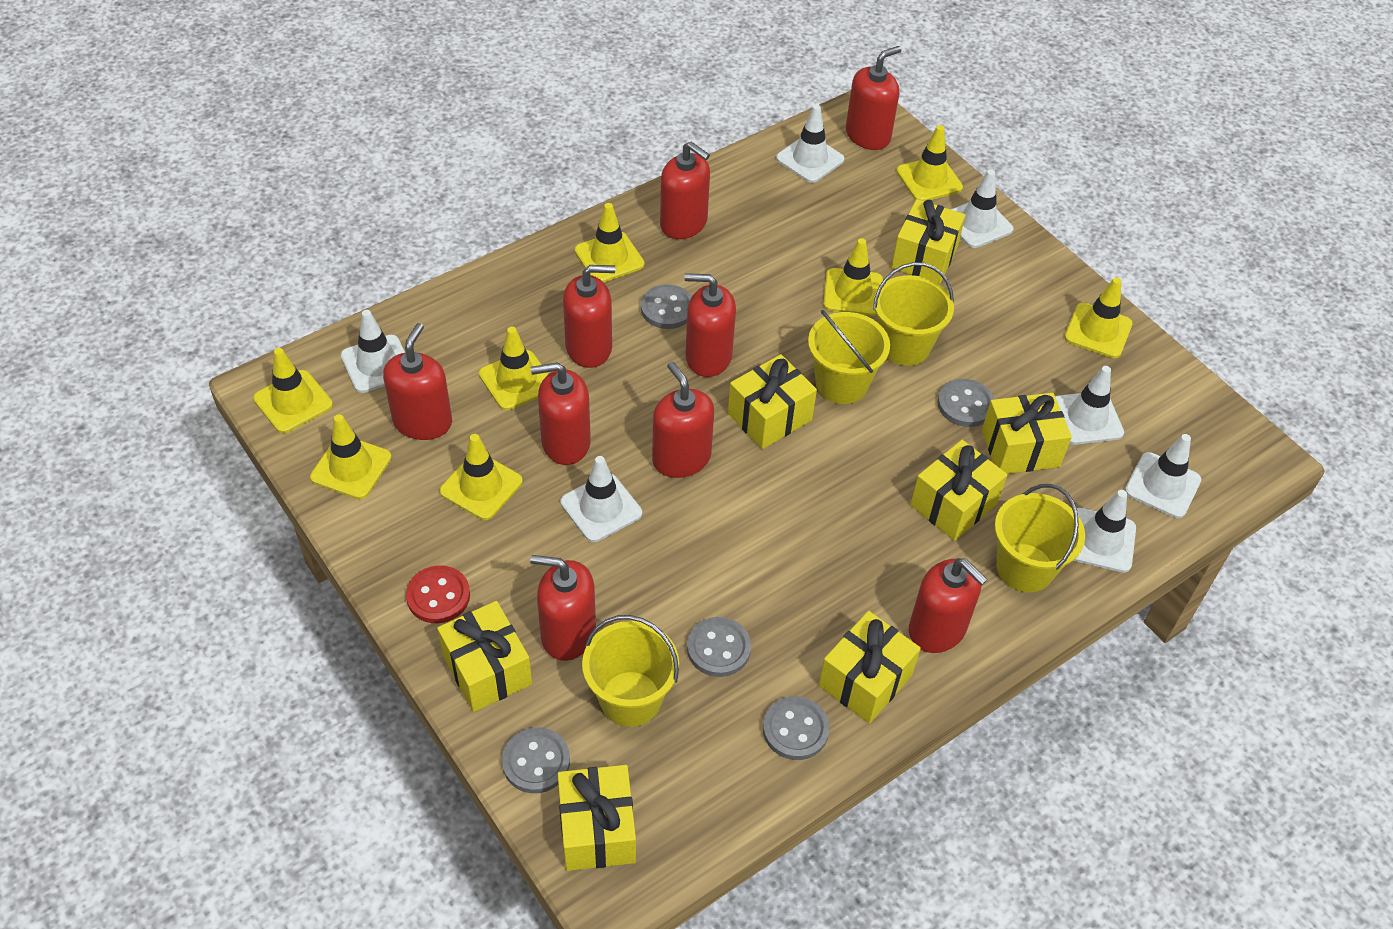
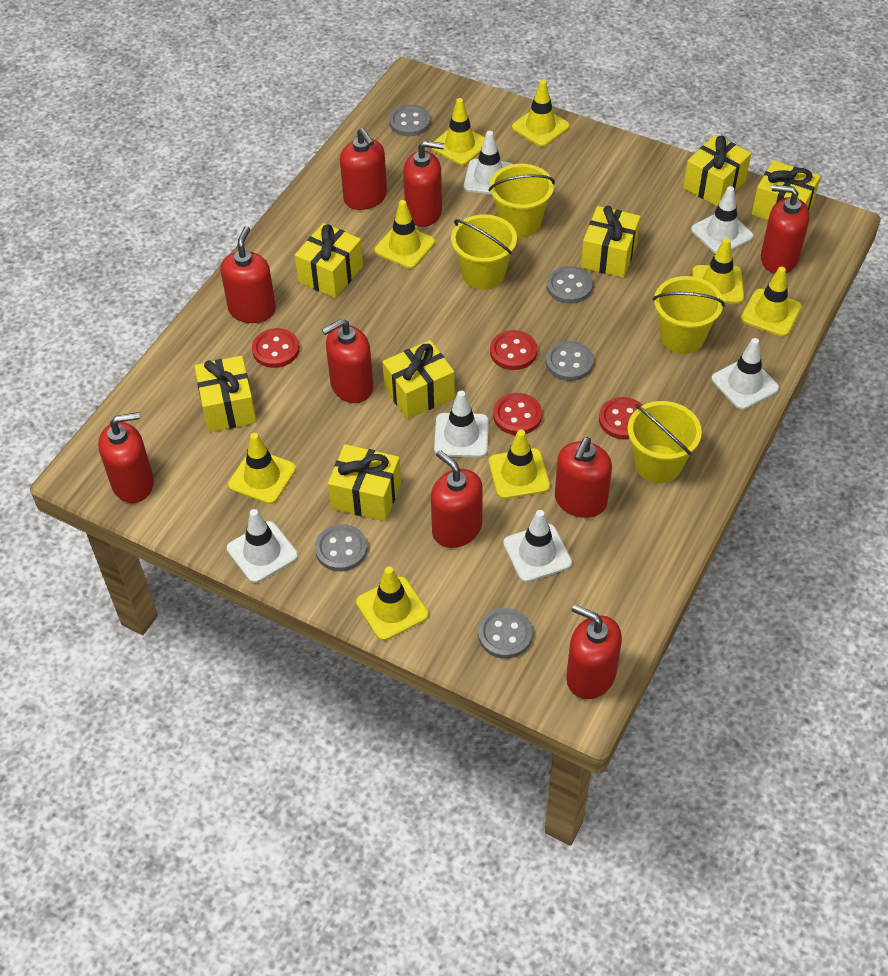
red button: [406,565,470,623] = 1 -> [252,328,299,368] [490,330,537,370] [493,393,542,435] [599,397,643,439] = 4
white traffic cone: [341,310,405,393] [561,456,642,542] [776,104,844,183] [951,169,1013,248] [1055,366,1124,445] [1073,490,1136,573] [1125,434,1201,518] = 7 -> [227,509,298,583] [434,391,489,457] [464,131,512,194] [503,510,572,582] [691,186,754,253] [711,338,779,410] = 6

